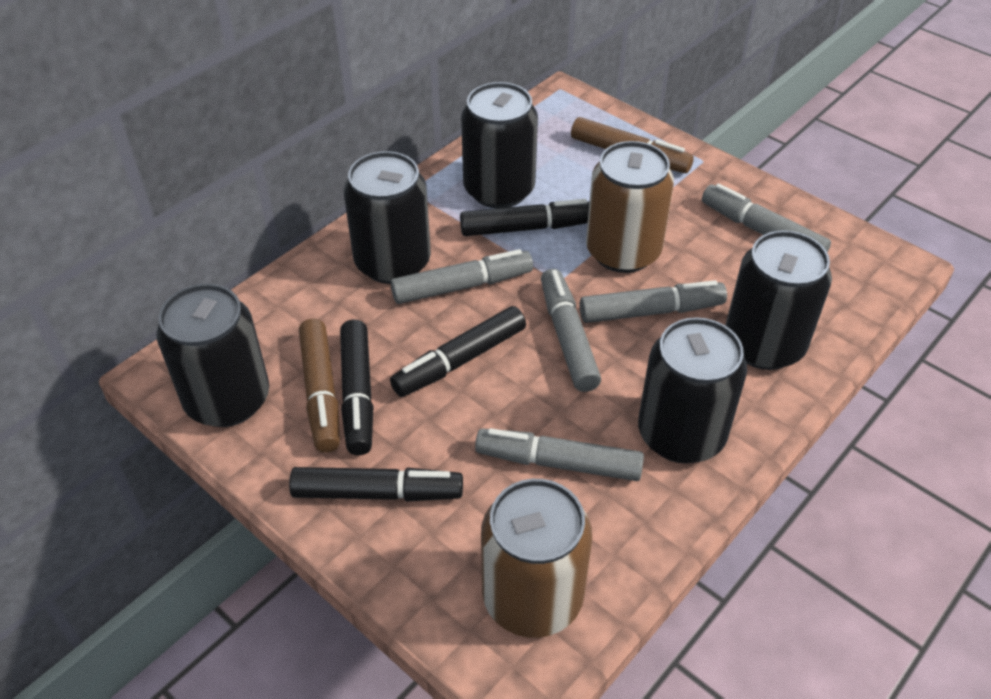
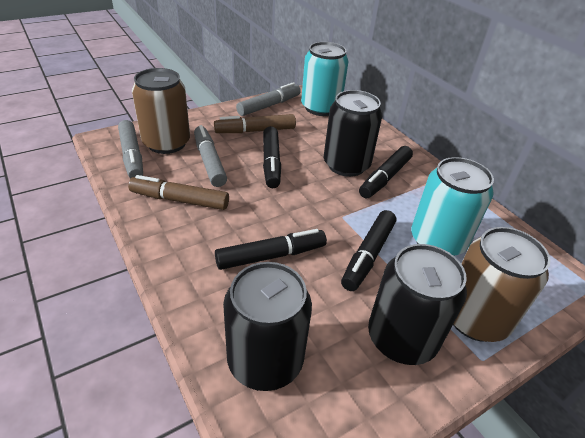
black can: [156,284,269,427] [344,151,431,284] [461,82,538,208] [638,317,747,464] [725,230,832,370] = 5 -> [223,262,312,391] [324,90,382,177] [368,244,467,365] = 3
grey marker: [391,249,533,304] [475,428,644,481] [541,269,601,392] [580,280,727,323] [702,184,831,253] = 5 -> [118,120,143,179] [194,125,227,187] [236,82,301,116] = 3
turquoise can: none = 0 -> [301,42,348,116] [411,157,494,256] = 2

